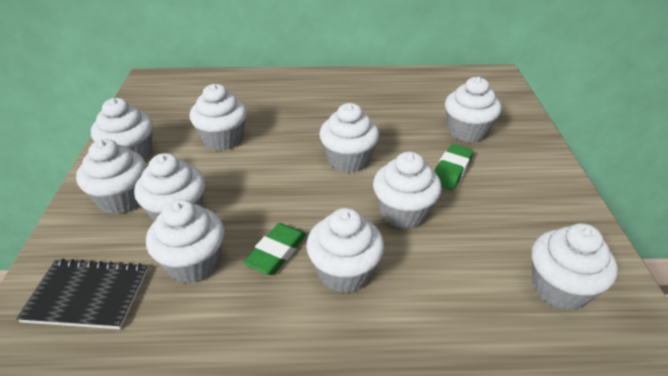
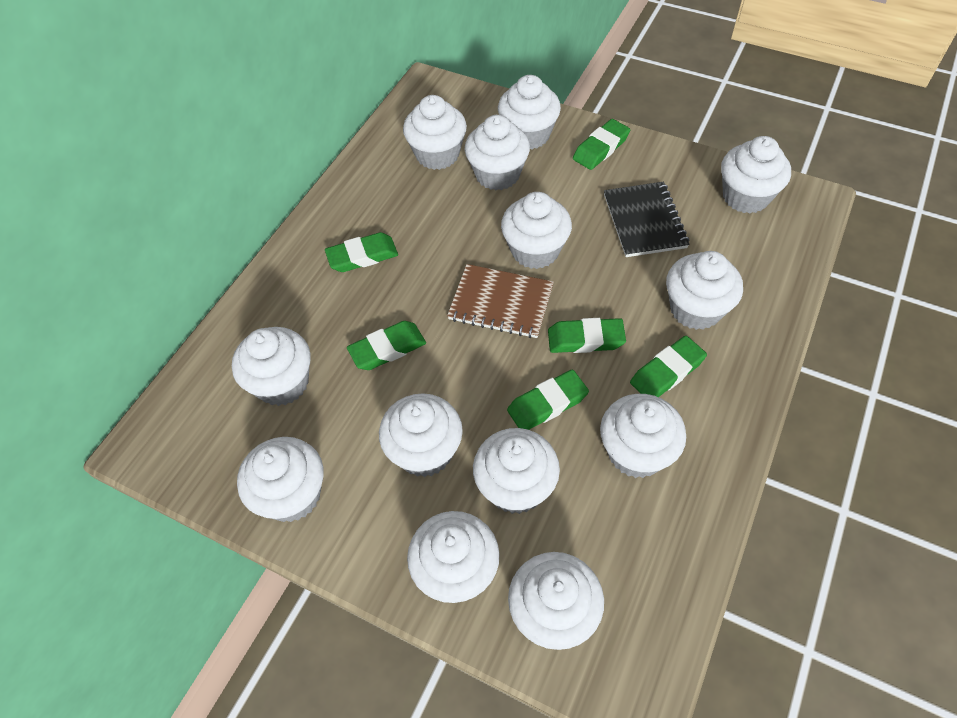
brown notebook: none = 0 -> [447,264,554,338] = 1
green eraser: [243,223,306,275] [434,144,474,190] = 2 -> [325,232,398,272] [347,321,426,370] [507,369,589,430] [548,318,626,353] [573,119,630,170] [630,336,707,397] = 6
white cupcake: [76,139,146,215] [91,98,153,160] [134,153,205,222] [146,199,224,283] [190,84,247,151] [306,208,384,293] [319,103,379,173] [373,152,442,229] [445,77,502,143] [531,223,618,311] = 10 -> [232,327,311,406] [237,437,324,522] [379,393,463,477] [403,95,467,170] [407,511,500,603] [465,115,530,190] [473,428,560,514] [498,75,561,149] [501,192,572,269] [508,552,604,650] [600,394,686,478] [666,251,743,330] [721,136,791,213] = 13

